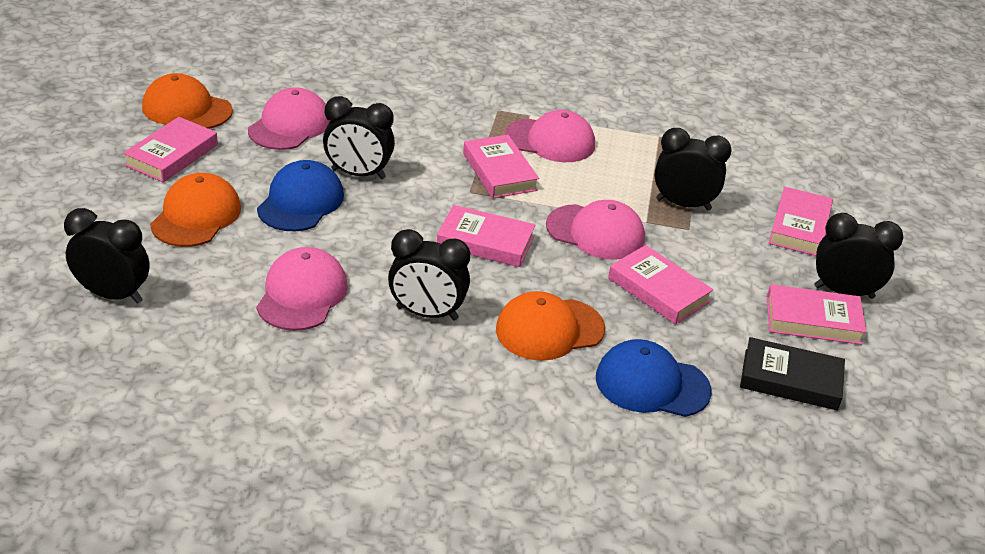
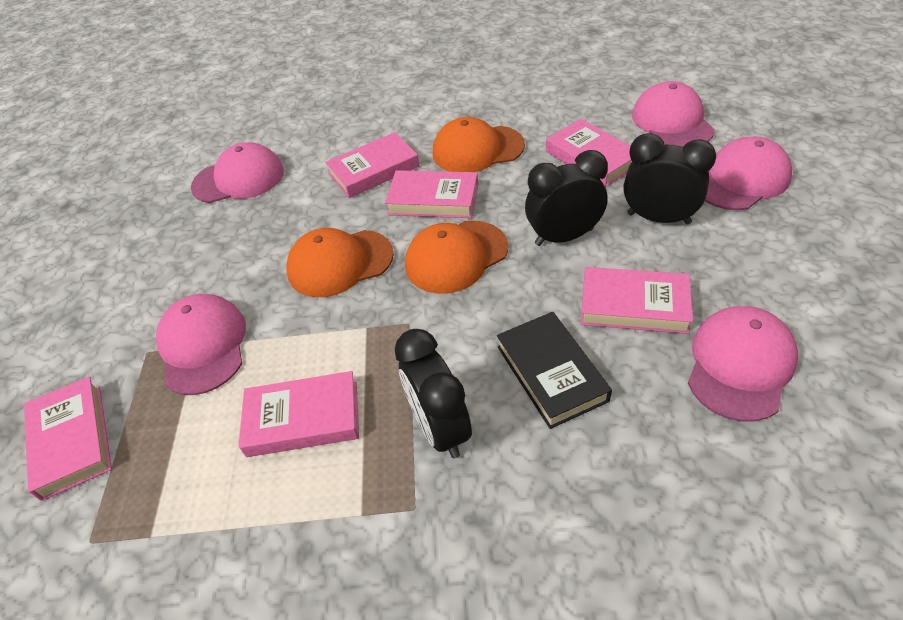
black clock: [64,208,150,304] [323,96,395,179] [388,229,470,320] [655,128,732,211] [814,213,903,299] = 5 -> [395,329,472,458] [525,150,608,246] [624,133,716,224] = 3
blue cap: [257,160,344,231] [596,339,712,417] = 2 -> none = 0
pink cap: [248,87,331,150] [256,247,348,331] [505,110,595,162] [546,200,645,260] = 4 -> [156,294,246,395] [191,142,284,203] [632,81,715,147] [688,306,798,422] [705,136,792,210] = 5

